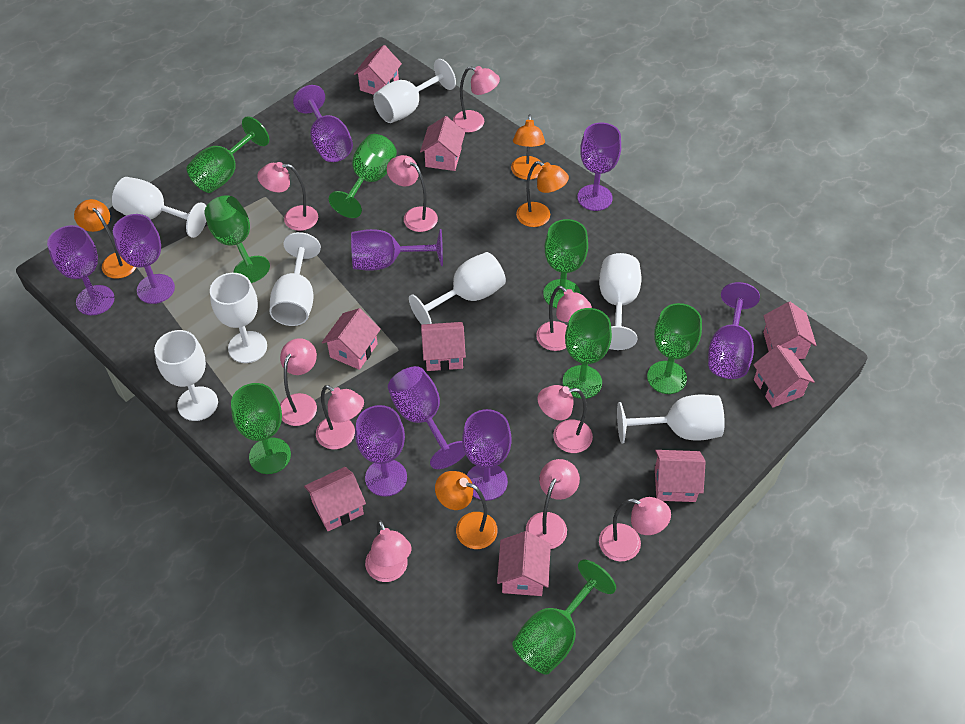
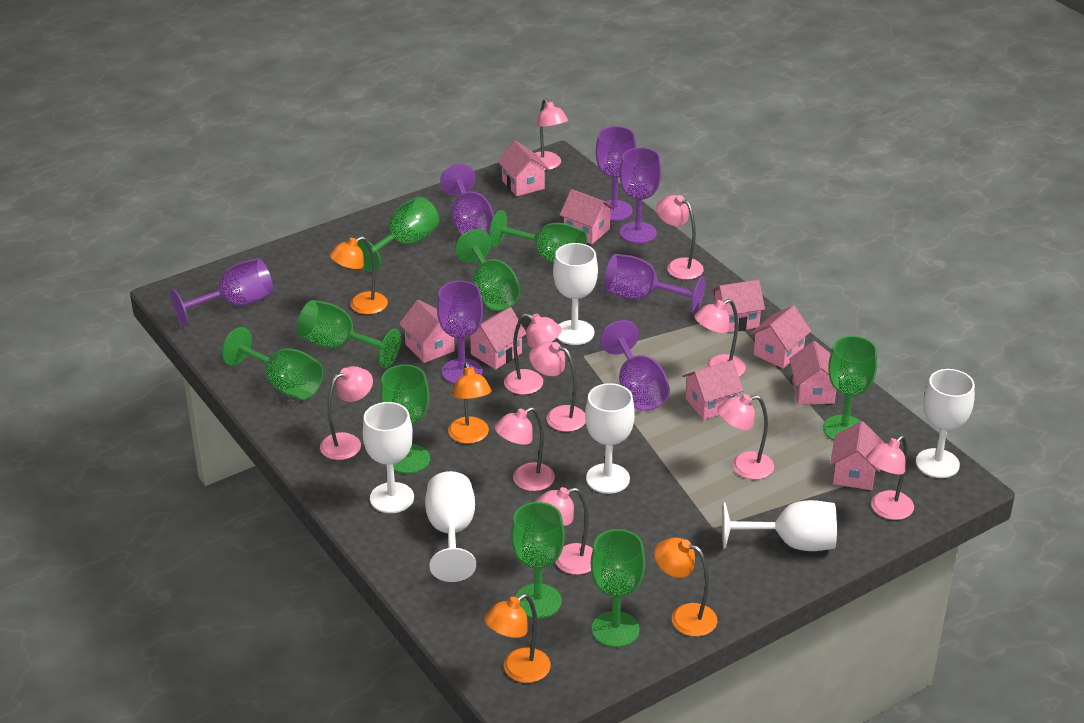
green goblet: [187,116,269,193] [204,196,270,283] [231,383,291,474] [329,134,397,218] [512,560,616,675] [543,219,588,308] [563,308,612,399] [647,303,702,394] = 8 -> [222,327,323,400] [297,300,401,368] [356,197,439,272] [380,365,430,474] [455,229,520,311] [489,210,587,263] [511,502,565,619] [591,529,645,648] [823,336,877,441] = 9
purple goblet: [47,225,115,315] [113,214,175,304] [293,85,353,162] [351,229,443,271] [355,405,407,497] [388,366,466,469] [462,409,512,501] [577,123,621,211] [708,282,760,379] = 9 -> [170,258,273,327] [437,281,483,384] [440,164,494,235] [596,126,637,221] [600,320,670,411] [604,254,706,315] [620,147,661,244] = 7
white goblet: [112,177,206,238] [154,330,218,421] [210,273,267,363] [269,232,321,326] [373,59,456,123] [409,252,506,324] [599,253,642,350] [617,394,725,444] = 8 -> [362,402,414,513] [425,471,476,582] [553,243,598,345] [585,383,635,494] [722,500,837,551] [916,369,975,478] = 6

